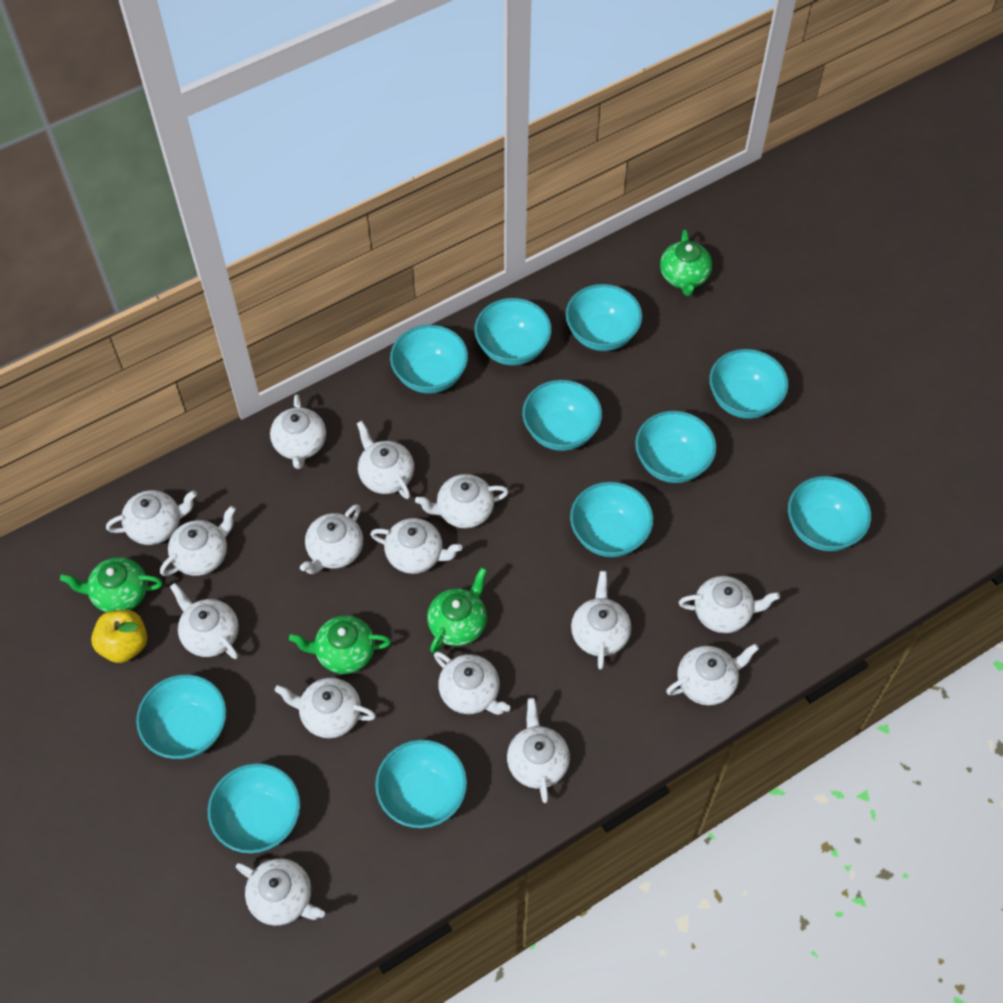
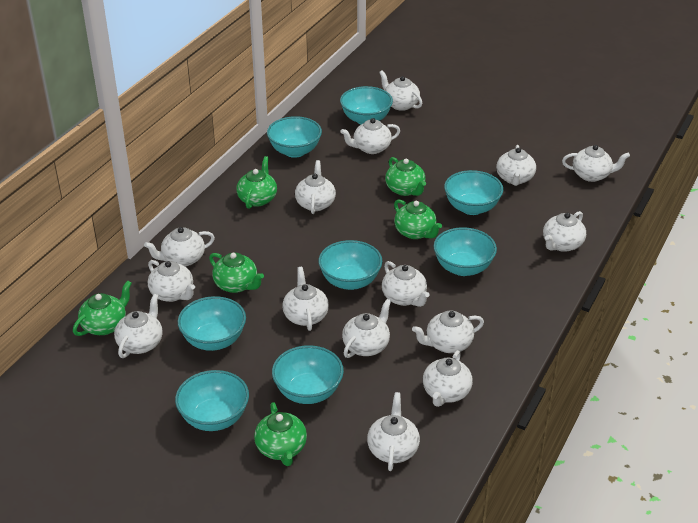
green teapot: [60,557,163,612] [289,615,391,674] [427,567,487,653] [660,230,712,296] = 4 -> [73,280,132,336] [209,253,264,293] [236,156,277,209] [254,402,307,466] [385,157,426,196] [394,199,442,239] = 6
turquoise bowl: [136,674,227,759] [208,763,300,853] [375,740,467,828] [390,325,468,393] [474,298,552,366] [522,380,602,451] [566,284,642,351] [570,482,653,557] [635,411,716,483] [709,349,789,419] [788,476,871,551] = 11 -> [175,370,249,431] [178,296,246,351] [267,116,322,158] [272,345,344,404] [318,240,382,290] [340,86,393,125] [433,227,497,276] [444,170,503,215] = 8
yellow apple: [91,610,147,663] = 1 -> none = 0

